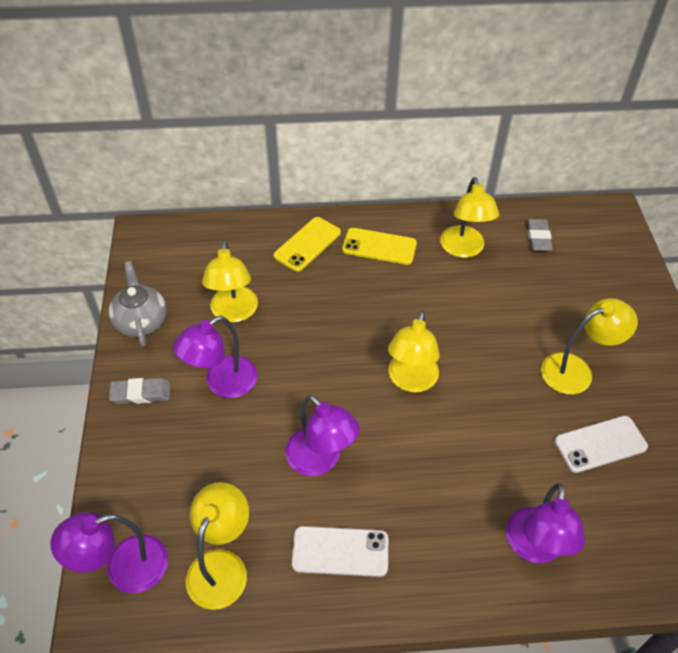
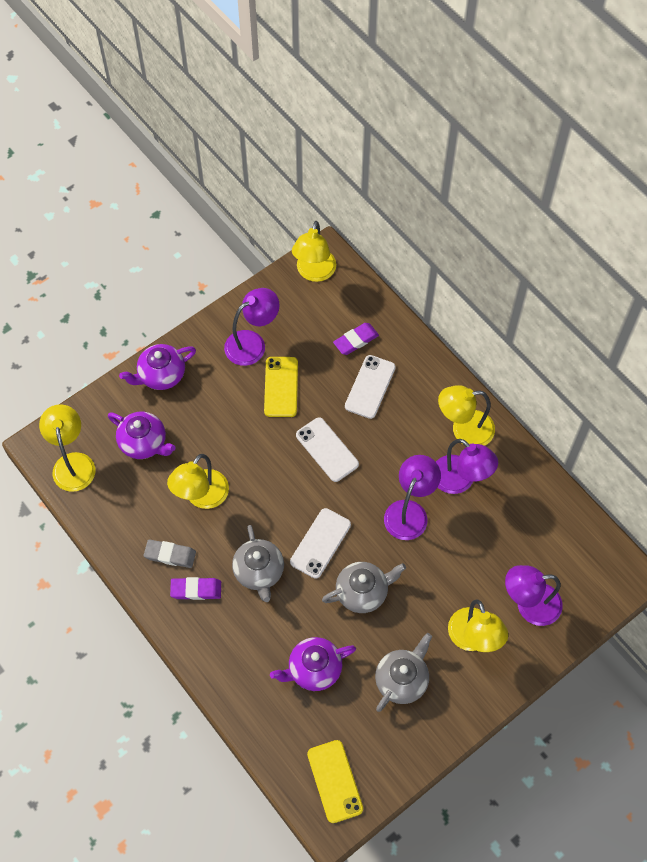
grey eraser: [109,378,170,404] [527,219,553,251] = 2 -> [144,539,196,568] = 1
grey teapot: [108,261,167,347] = 1 -> [232,525,284,602] [322,562,406,613] [375,633,432,712] = 3
purple eraser: none = 0 -> [170,577,221,600] [333,323,379,355] = 2
purple teapot: none = 0 -> [108,412,176,459] [119,344,196,390] [270,637,356,691] = 3
white phone: [292,526,388,577] [554,416,648,473] = 2 -> [290,508,351,579] [296,417,359,482] [345,355,396,419] = 3

